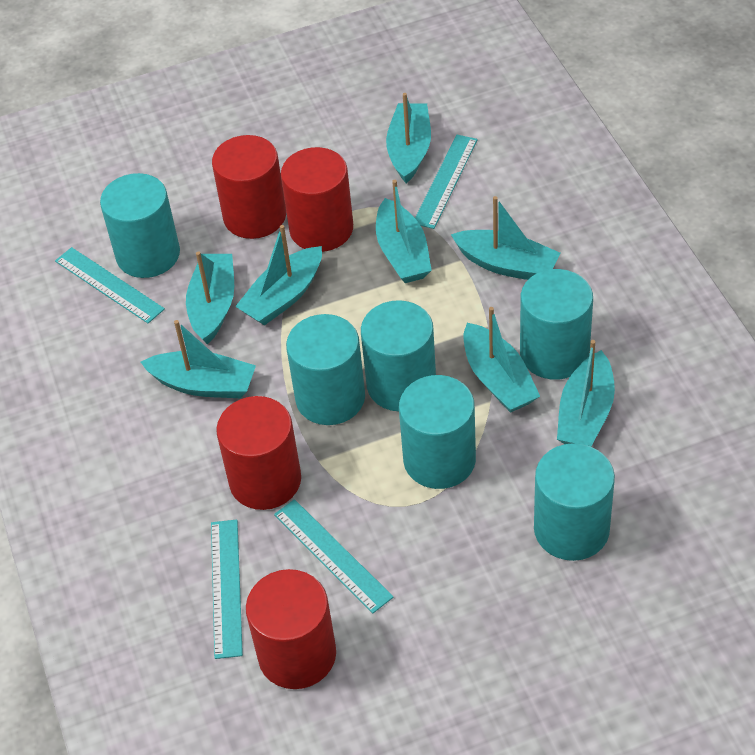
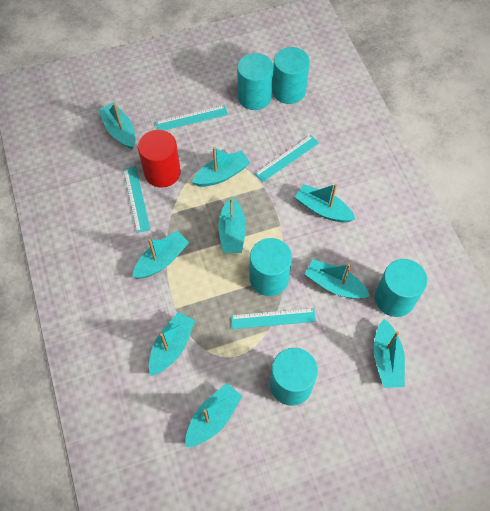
red cylinder: [212,135,286,239] [216,396,301,510] [246,569,336,689] [281,147,353,252] = 4 -> [138,130,181,188] = 1
turquoise boat: [141,320,256,398] [186,251,234,344] [235,225,322,325] [376,180,432,283] [386,93,431,184] [451,196,561,280] [464,307,540,413] [557,340,615,446] = 8 -> [98,103,135,150] [132,231,189,279] [149,312,195,376] [185,383,242,447] [192,147,250,187] [218,197,246,253] [295,184,355,222] [305,259,370,299] [374,319,405,388] = 9
turquoise cylinder: [100,173,180,278] [286,314,365,425] [361,300,436,411] [399,375,476,489] [520,269,593,380] [534,443,615,561] = 6 -> [237,53,273,110] [249,238,292,296] [270,348,318,406] [272,47,310,104] [375,259,427,317] = 5

